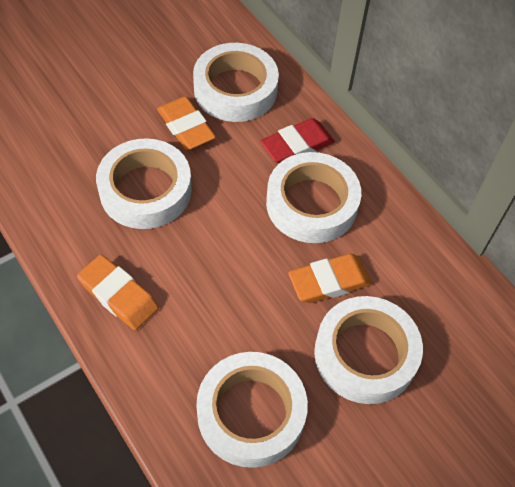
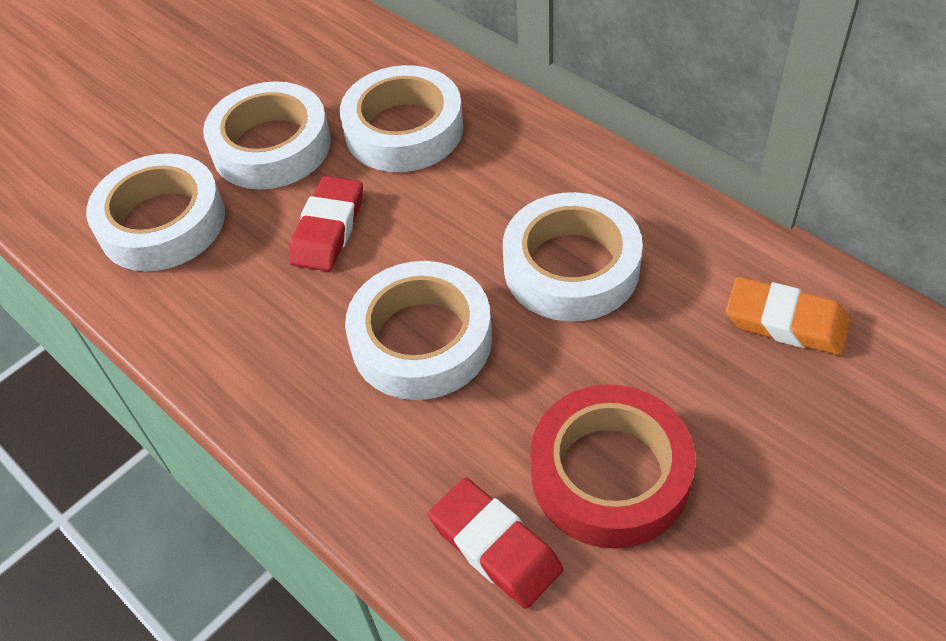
orange eraser: [77,255,159,330] [157,96,216,150] [288,254,372,303] = 3 -> [726,277,850,355] = 1
red eraser: [260,118,335,164] = 1 -> [289,176,363,271] [428,478,563,609] = 2
red tape: none = 0 -> [531,384,696,549] = 1

